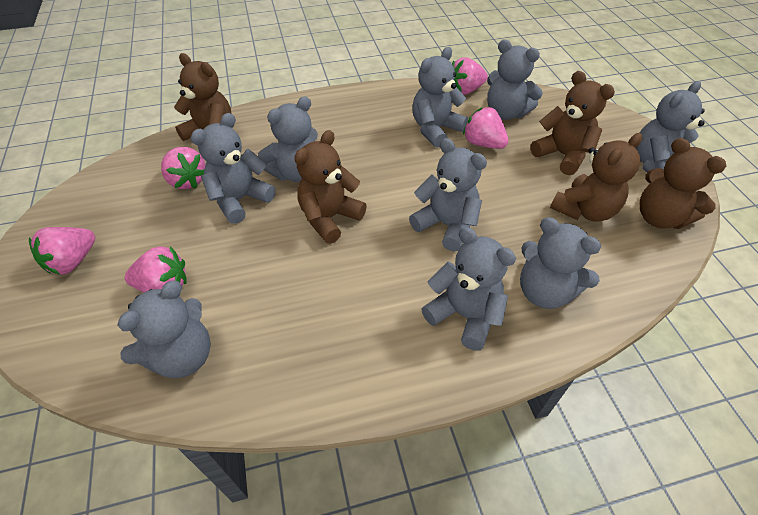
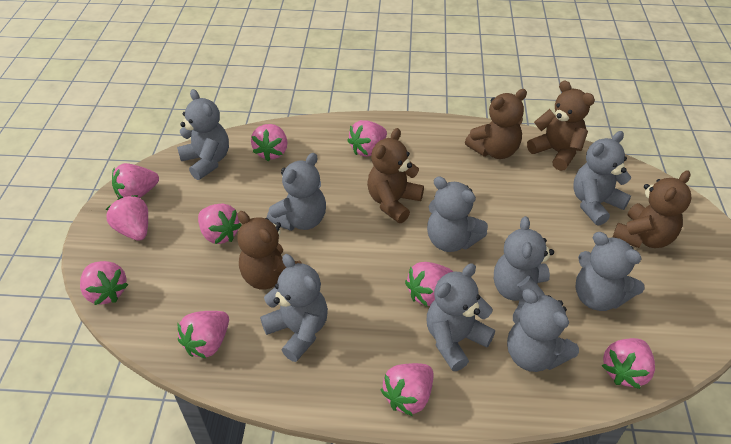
pink strawberry: [29,227,95,274] [125,246,187,293] [161,147,205,189] [452,57,488,95] [463,107,508,149] = 5 -> [80,261,128,305] [105,195,148,241] [112,163,159,198] [177,311,229,359] [198,204,242,244] [251,124,287,161] [347,120,387,157] [381,363,434,416] [405,262,453,306] [601,338,655,389] = 10

